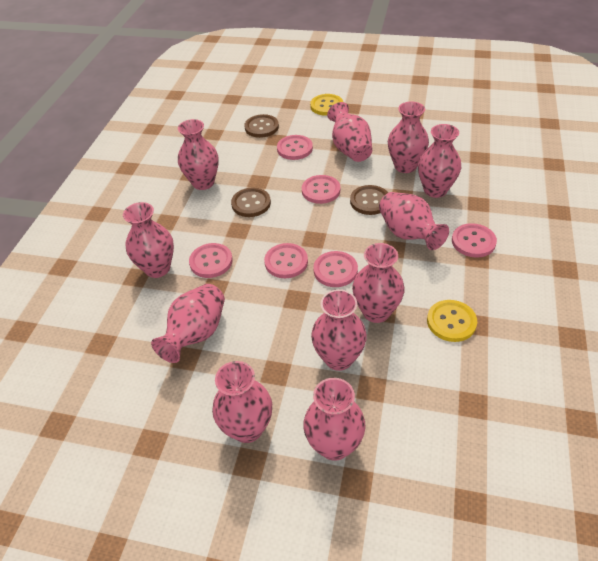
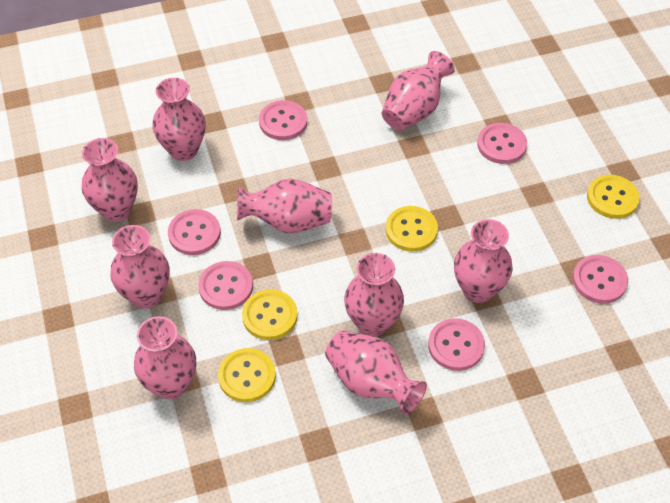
brown button: [231,188,271,217] [244,114,279,138] [350,185,388,215] = 3 -> none = 0
pink vase: [123,202,174,278] [151,284,225,363] [178,119,219,190] [212,361,272,443] [303,378,366,461] [311,289,367,371] [327,102,372,162] [352,243,404,323] [379,192,449,250] [388,101,429,173] [418,124,461,198] = 11 -> [82,138,138,222] [110,225,169,308] [134,316,196,399] [152,78,206,161] [237,178,332,234] [325,330,427,415] [344,253,404,336] [382,51,455,131] [454,219,513,303] = 9
yellow button: [310,94,343,116] [427,300,477,342] = 2 -> [218,348,276,402] [242,289,298,340] [386,206,438,252] [587,175,640,219] = 4

